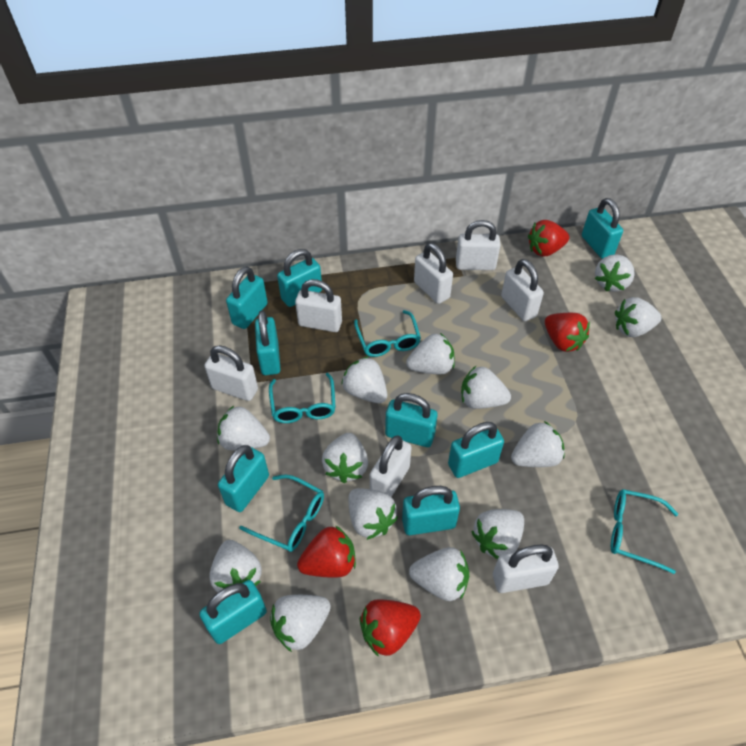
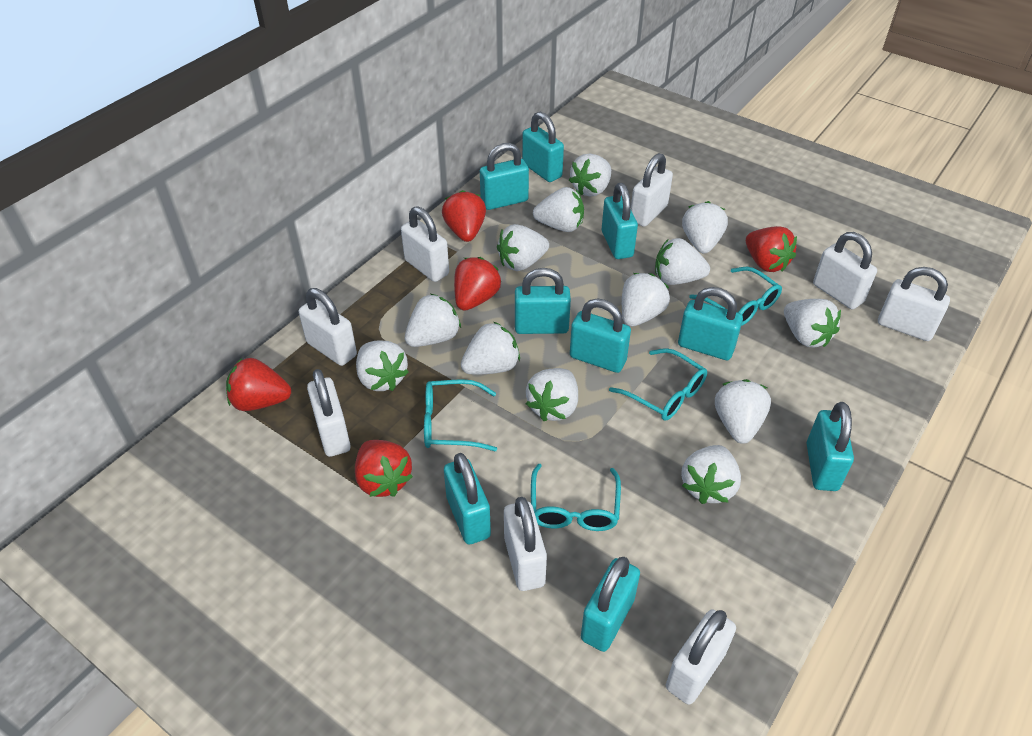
red strawberry: [297,525,356,578] [359,599,421,657] [528,220,569,257] [545,313,590,352] = 4 -> [226,358,291,411] [355,440,413,497] [442,190,486,242] [454,257,501,311] [746,226,797,272] = 5
white padlock: [205,345,258,401] [295,279,342,332] [370,436,412,497] [414,243,453,304] [456,220,500,270] [493,545,559,593] [501,259,544,321] = 7 -> [299,288,357,366] [307,369,351,457] [401,206,449,282] [504,497,547,591] [631,153,673,227] [666,610,736,705] [813,232,877,309] [878,267,950,341] = 8

